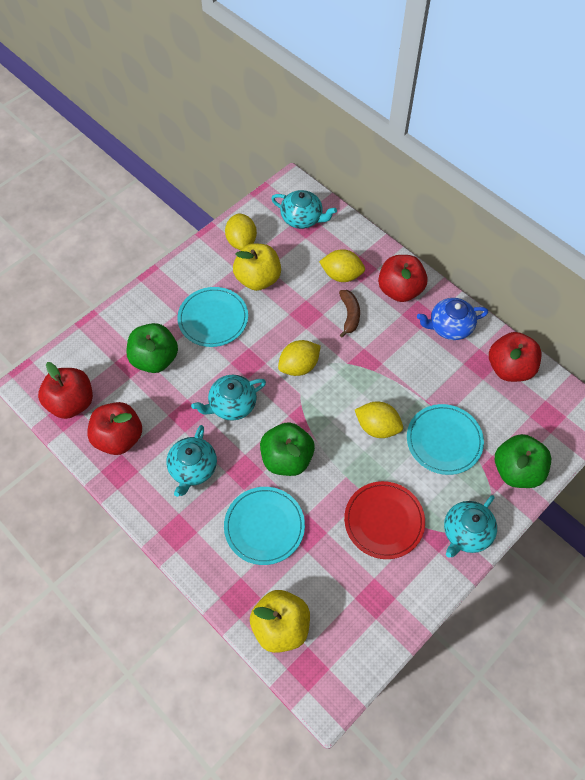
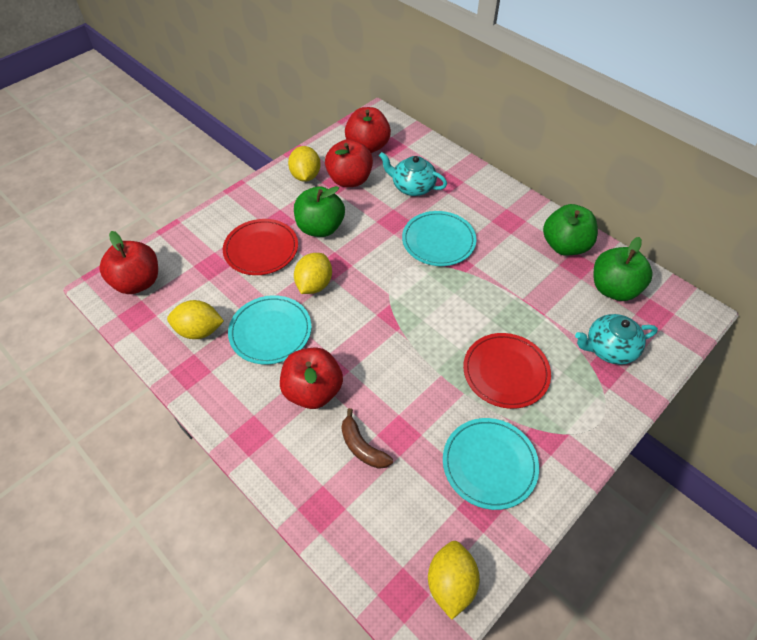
blue teapot: [417,298,488,340] = 1 -> none = 0
red plate: [344,481,425,559] = 1 -> [223,219,298,275] [463,333,551,409] = 2
turquoise teapot: [166,425,217,497] [191,375,266,421] [271,190,337,229] [444,495,497,558] = 4 -> [379,152,447,196] [575,314,658,365] = 2
yellow apple: [233,243,281,291] [250,590,310,653] = 2 -> none = 0

